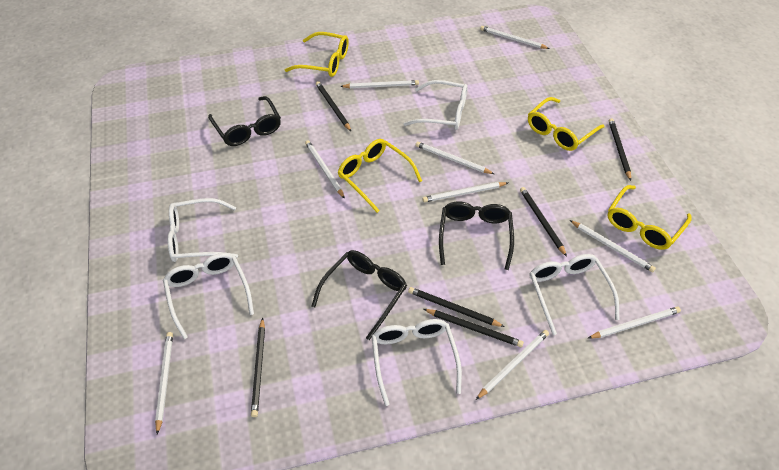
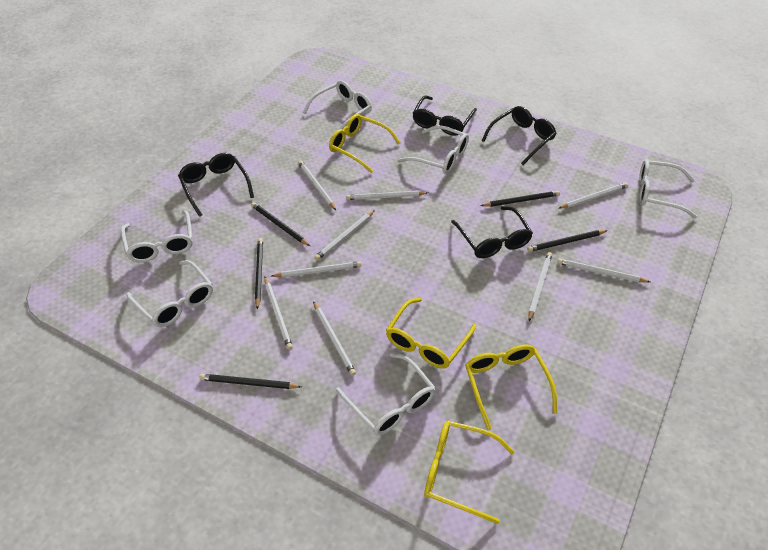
black glasses: [208,96,281,146] [312,250,407,340] [439,202,514,270] = 3 -> [178,153,254,217] [412,96,477,136] [451,206,533,258] [481,106,557,165] = 4
black pencil: [251,318,265,417] [316,81,351,131] [408,287,505,327] [424,309,524,347] [520,187,567,257] [609,118,631,181] = 6 -> [200,374,302,389] [251,202,310,246] [255,238,263,309] [481,191,560,207] [527,230,608,252] = 5
white glasses: [163,253,254,339] [168,198,238,262] [372,319,462,406] [404,80,468,130] [529,254,620,335] = 5 -> [121,210,193,262] [127,260,213,327] [303,80,372,130] [336,353,436,436] [399,125,469,174] [639,159,697,218] = 6

